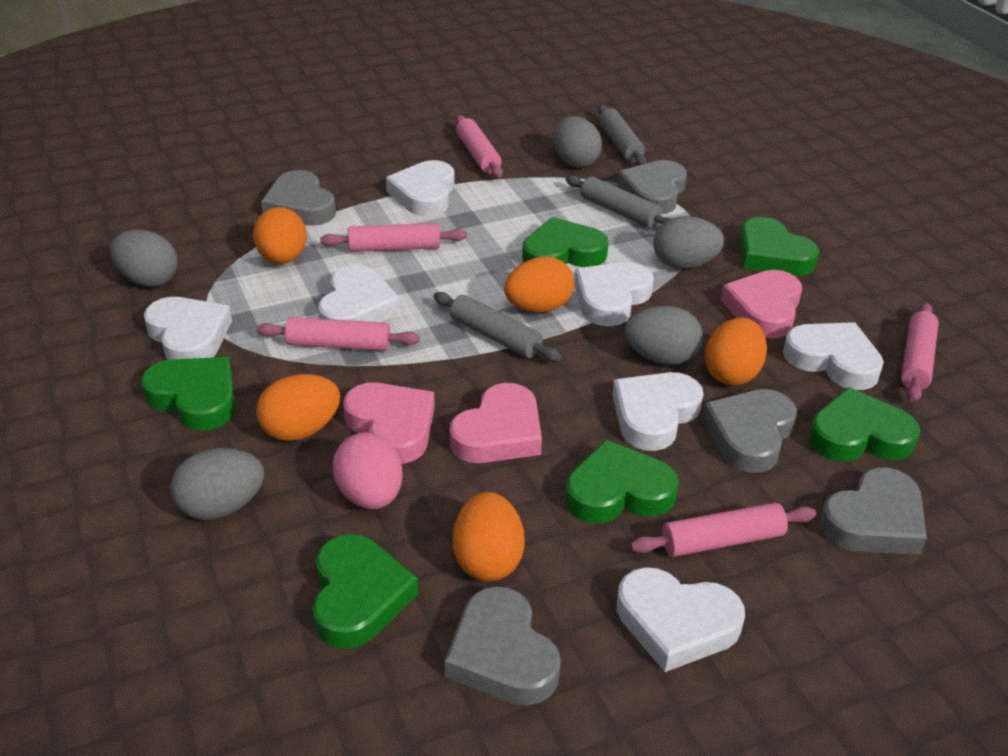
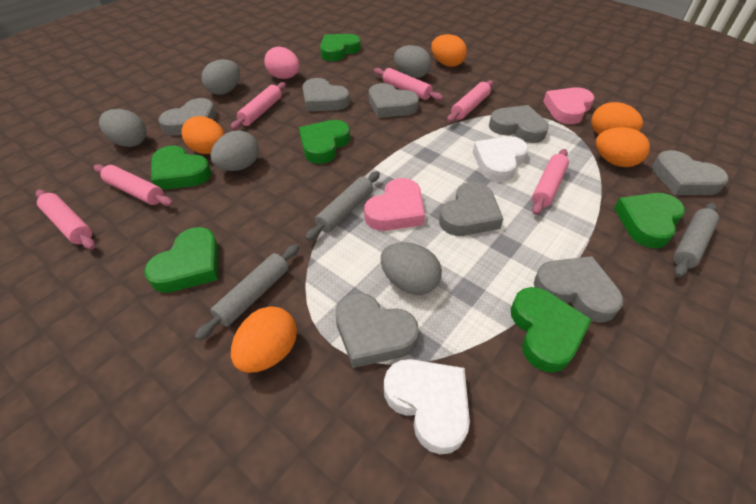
grey heart: [261,170,336,226] [445,586,561,705] [617,160,687,214] [702,389,797,473] [820,468,927,555] = 5 -> [159,98,216,136] [302,78,350,111] [335,293,419,368] [369,83,419,118] [439,182,503,236] [489,105,549,143] [534,256,623,323] [652,150,729,195] = 8
pink heart: [343,383,435,464] [450,383,542,463] [721,270,802,338] = 3 -> [364,178,425,231] [543,87,594,124] = 2
pink rolling pin: [256,317,420,351] [320,223,467,252] [456,115,503,178] [630,503,816,557] [901,302,939,402] = 5 -> [36,190,95,249] [94,164,173,206] [231,82,286,130] [374,68,443,101] [447,80,493,122] [532,149,569,215] = 6
white heart: [144,297,232,360] [318,265,401,322] [386,160,455,216] [574,262,654,326] [612,372,704,451] [617,567,745,672] [783,322,884,390] = 7 -> [384,359,470,454] [473,136,529,182] = 2

